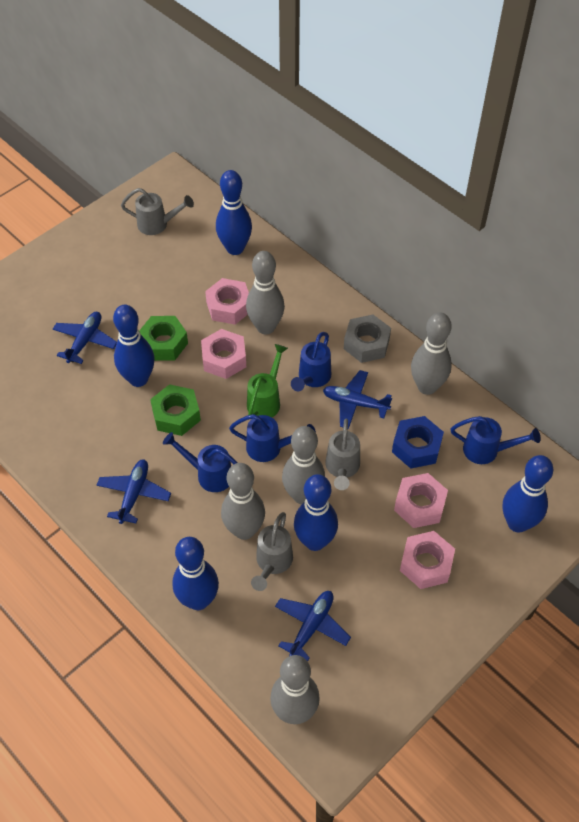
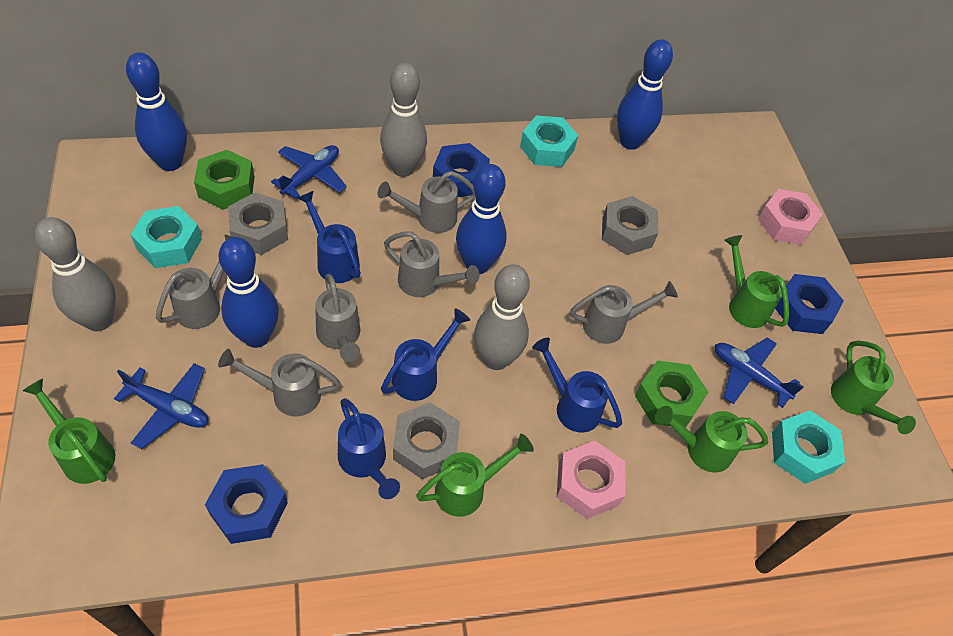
blue bowling pin: [113,305,155,387] [172,537,219,610] [216,170,252,255] [294,474,338,551] [503,455,553,533] = 5 -> [126,52,187,171] [218,237,279,348] [456,164,507,274] [617,39,673,150] = 4
blue nut: [392,416,444,469] = 1 -> [205,464,288,544] [433,143,490,197] [775,274,844,334] = 3
blue plane: [53,312,117,364] [97,459,171,524] [275,591,351,661] [323,370,392,429] = 4 -> [114,363,208,449] [271,145,347,199] [715,337,803,408] = 3
green watering can: [247,344,288,417] = 1 -> [23,378,115,484] [416,434,534,517] [655,406,768,473] [724,235,789,328] [831,341,916,434] = 5
grey bowling pin: [221,463,265,540] [246,251,285,335] [270,655,320,724] [282,426,325,504] [411,312,452,395] = 5 -> [35,217,116,331] [380,63,427,177] [474,264,530,370] = 3
grey nut: [344,315,391,363] = 1 -> [228,192,288,255] [393,402,460,479] [602,196,658,255] = 3
grey watering can: [121,188,194,235] [251,512,293,591] [325,418,360,490] = 3 -> [156,235,232,329] [218,349,341,416] [315,274,360,362] [378,171,475,233] [384,231,479,297] [570,281,678,344] = 6
pink nut: [201,329,246,379] [205,278,249,325] [394,473,448,528] [400,531,455,589] = 4 -> [557,441,626,519] [758,189,823,245] = 2
turquoise nut: none = 0 -> [130,206,202,268] [520,116,578,167] [772,410,845,484] = 3

